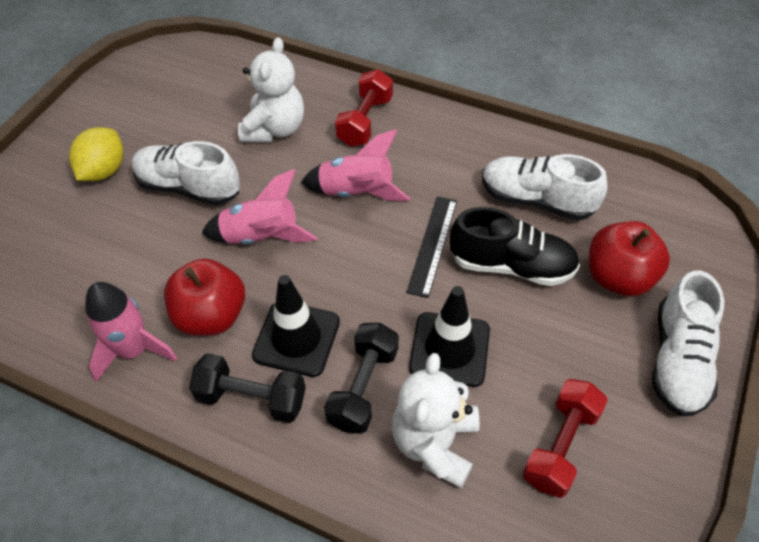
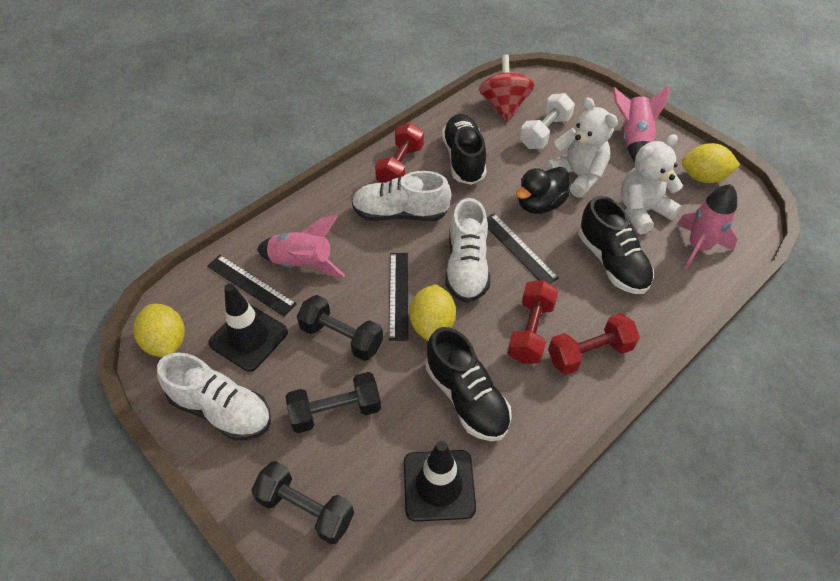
black duck: none = 0 -> [516,167,570,214] = 1
black dumbbell: [189,353,306,423] [324,323,399,434] = 2 -> [251,461,354,545] [286,372,381,433] [297,295,383,361] = 3
black ruler: [406,196,457,298] = 1 -> [207,255,297,317] [389,253,409,341] [487,214,559,284] = 3
black shoe: [450,207,580,286] = 1 -> [426,327,512,441] [442,114,486,185] [578,196,654,294] = 3
red apple: [164,258,245,336] [589,221,670,296] = 2 -> none = 0
red dumbbell: [335,69,393,147] [522,379,608,498] = 2 -> [375,123,424,183] [508,280,558,364] [548,313,640,375] = 3
red spinning top: none = 0 -> [479,55,534,122] = 1
white dumbbell: none = 0 -> [520,93,575,149] = 1
yellow lemon: [69,127,123,181] = 1 -> [133,304,185,357] [409,284,456,341] [682,143,740,183] = 3

